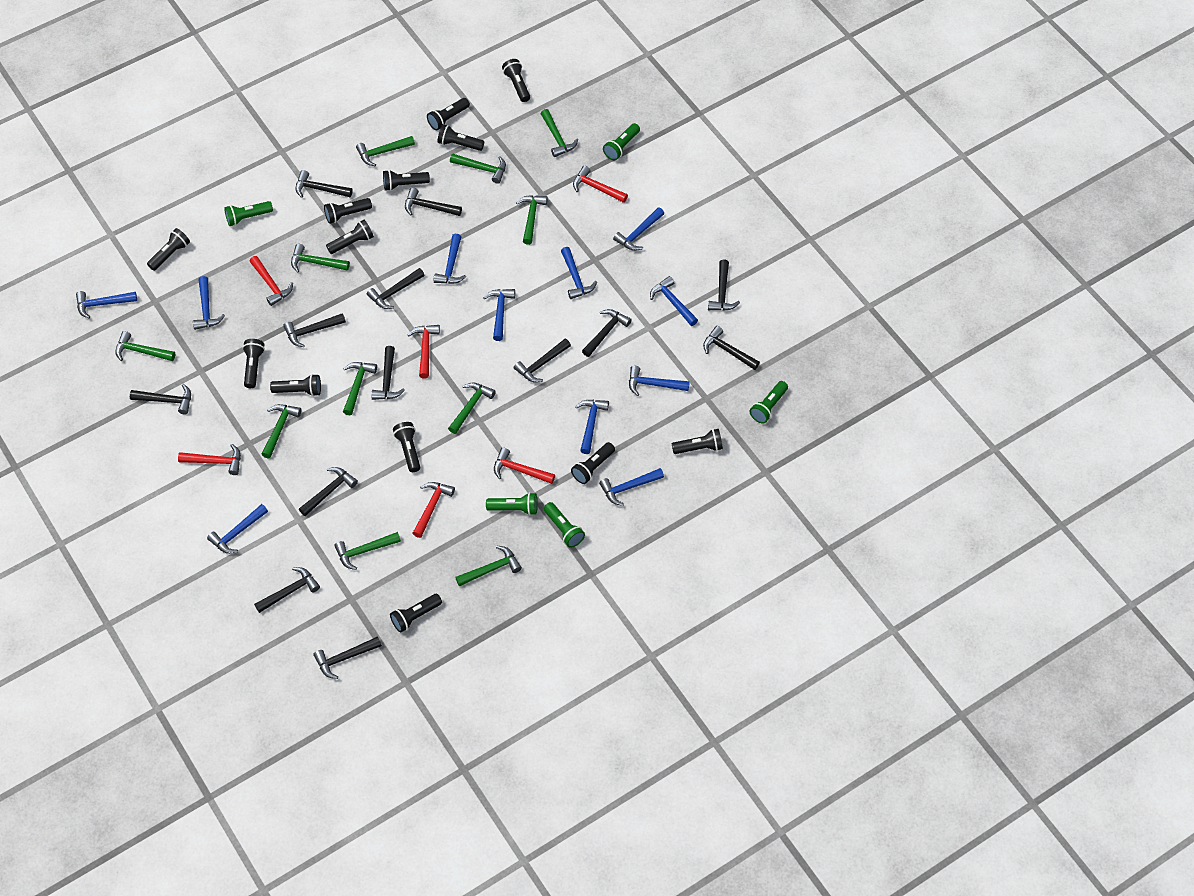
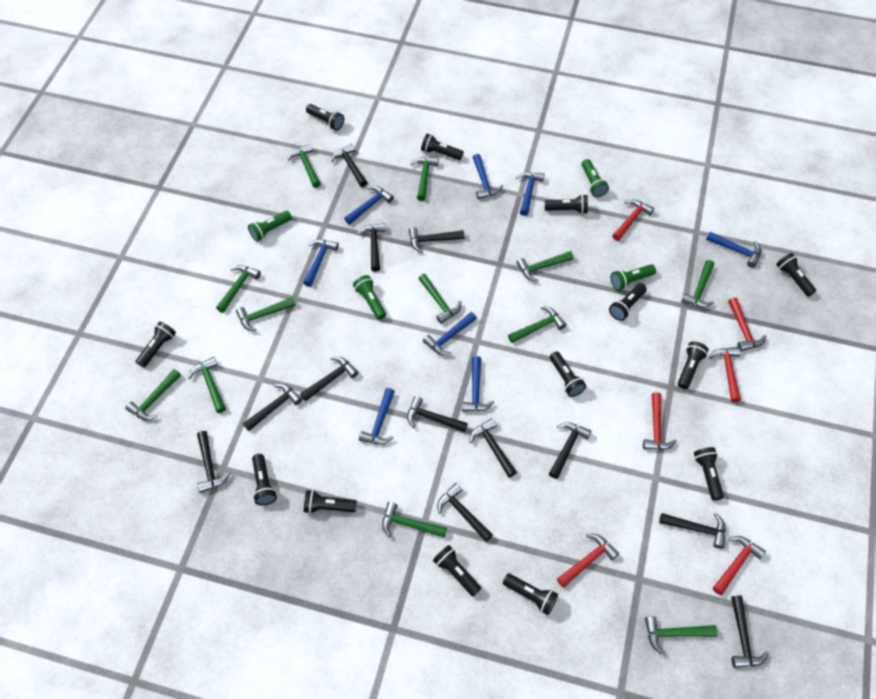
black hammer: [130,384,191,414] [254,567,320,613] [283,313,346,347] [295,170,353,198] [299,467,358,516] [313,636,382,679] [367,268,425,309] [371,346,405,400] [405,188,462,216] [514,339,571,383] [582,309,632,357] [703,326,760,370] [708,259,740,311] = 13 -> [197,431,230,493] [243,384,302,431] [300,357,358,402] [331,144,368,187] [357,223,386,272] [407,396,468,432] [409,227,464,253] [437,483,493,542] [469,418,517,477] [549,422,591,479] [659,513,726,549] [731,596,769,668] = 12
blue hammer: [76,291,137,319] [193,276,225,330] [207,504,268,554] [433,234,466,284] [483,289,515,341] [561,247,597,299] [575,400,609,454] [599,468,664,506] [613,207,664,251] [629,366,690,396] [650,276,698,326] = 11 -> [303,239,339,287] [344,186,394,224] [359,388,395,445] [423,312,477,355] [462,356,494,412] [473,154,503,199] [516,172,545,216] [706,232,761,268] = 8
green flashlight: [224,201,273,226] [486,492,538,515] [544,502,585,548] [603,123,640,160] [749,381,788,424] = 5 -> [248,211,292,242] [353,275,386,320] [582,159,609,197] [611,264,656,290] = 4
green hammer: [115,331,175,361] [261,404,302,459] [291,244,350,272] [334,532,401,570] [343,362,377,415] [356,136,415,166] [448,382,496,434] [450,153,506,184] [455,546,522,587] [516,195,548,245] [540,109,578,157] = 11 -> [125,369,181,420] [188,357,226,413] [216,265,261,313] [236,297,296,332] [287,144,321,188] [382,502,447,538] [410,157,439,201] [418,274,461,324] [508,306,566,343] [516,251,574,282] [645,616,717,655] [681,260,714,308] = 12

